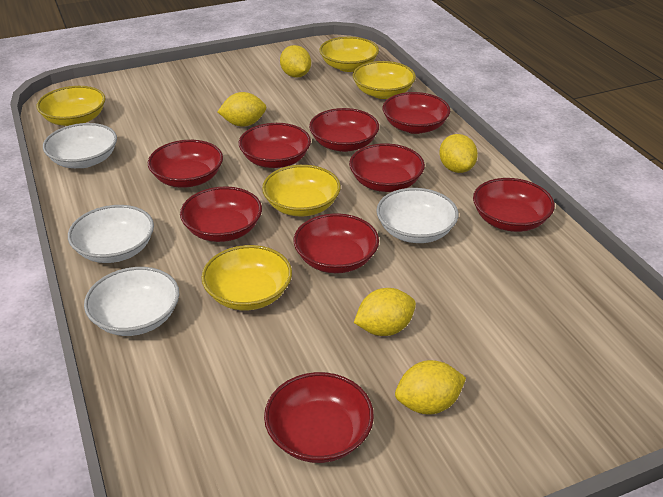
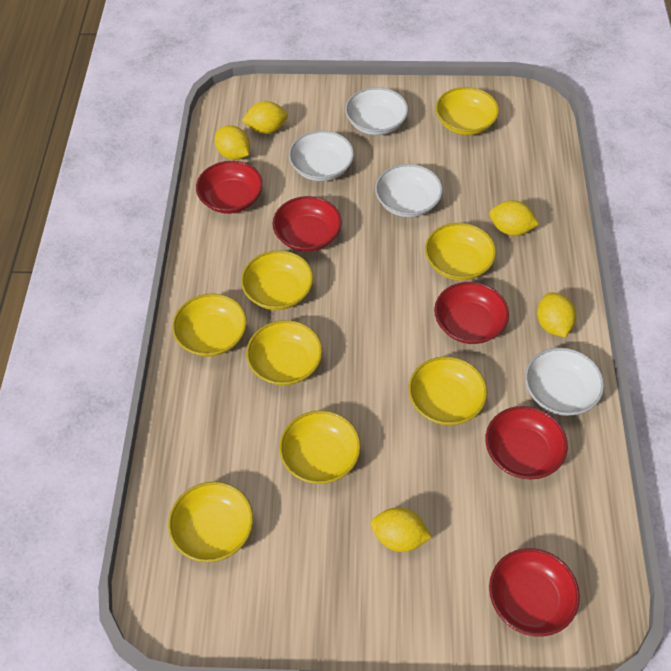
red bowl: [148,140,223,188] [180,186,262,242] [239,123,311,168] [264,372,374,463] [294,213,379,273] [309,108,379,152] [349,143,425,192] [383,92,450,134] [473,178,555,232] = 9 -> [196,161,263,214] [273,196,342,252] [434,282,509,344] [486,406,568,479] [489,548,580,637] = 5
yellow bowl: [36,86,106,126] [201,245,292,311] [262,165,341,216] [319,37,379,72] [353,61,416,99] = 5 -> [168,482,253,562] [172,294,247,357] [241,250,313,310] [246,320,322,386] [279,410,361,484] [408,356,487,425] [425,223,496,281] [436,87,499,135] = 8

